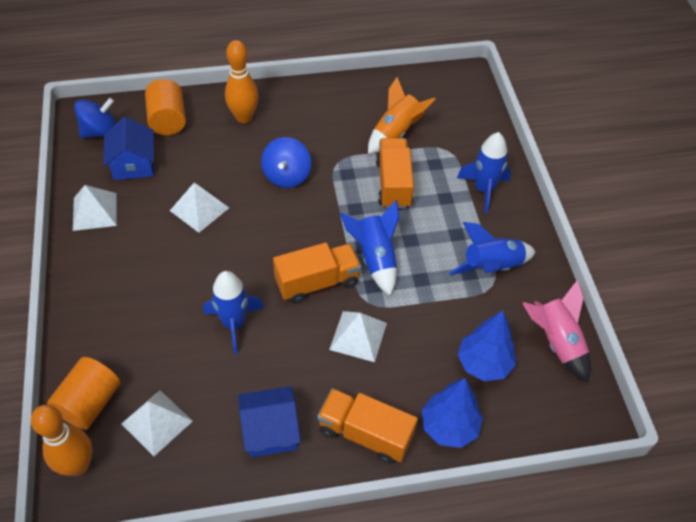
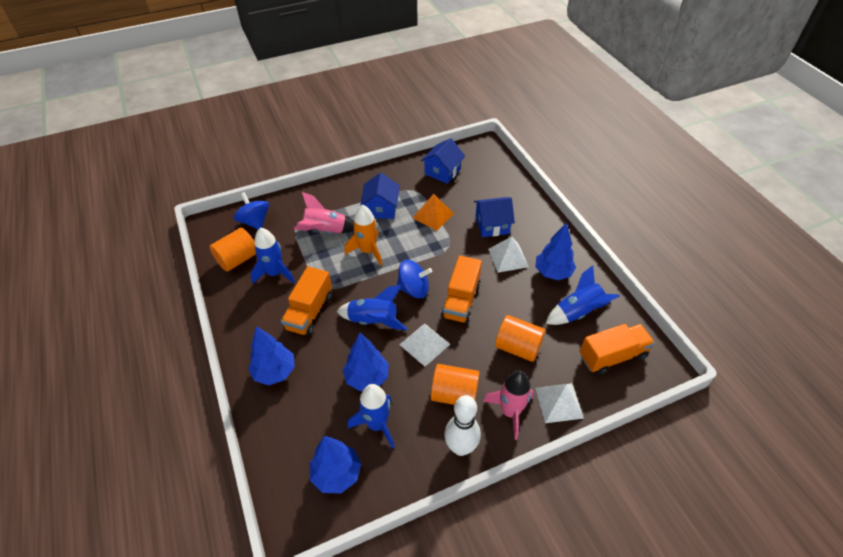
blue house: [103,117,154,180] [238,386,301,457] = 2 -> [360,173,400,219] [421,138,465,184] [474,197,515,237] = 3
blue tree: [422,378,483,448] [458,310,516,382] = 2 -> [248,326,295,385] [310,436,361,493] [343,333,389,391] [535,223,576,280] = 4
orange bowling pin: [31,405,93,476] [225,40,259,123] = 2 -> none = 0
orange cylinder: [47,357,121,430] [145,79,186,135] = 2 -> [210,228,256,272] [431,364,480,405] [495,315,546,362] = 3
orange pyramid: none = 0 -> [413,194,454,231] = 1
pink rocket: [522,280,591,383] = 1 -> [294,192,354,234] [483,370,534,440] = 2
white bowling pin: none = 0 -> [444,395,481,456] = 1
white pyramid: [73,185,117,231] [121,390,193,456] [170,183,229,233] [329,311,387,362] = 4 -> [400,323,450,367] [488,237,529,273] [535,383,584,423] = 3

